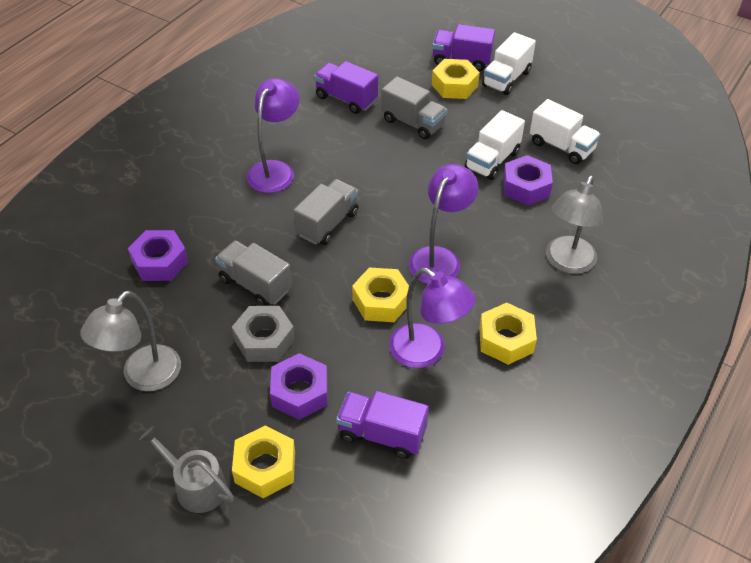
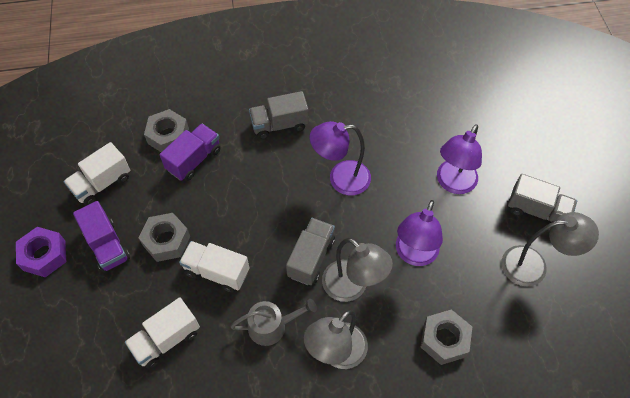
grey lamp: [80,291,181,391] [546,175,603,274] = 2 -> [304,310,368,369] [322,238,393,302] [502,212,599,287] = 3
grey nut: [232,306,295,362] = 1 -> [139,213,190,262] [144,109,189,152] [421,309,472,365] = 3
purple nut: [128,230,188,281] [270,353,327,420] [503,155,553,205] = 3 -> [16,227,66,277] = 1
purple truck: [314,61,378,114] [336,391,429,459] [432,24,495,71] = 3 -> [73,201,130,272] [159,123,221,181] = 2
yellow nut: [232,425,295,498] [352,267,409,322] [432,59,480,99] [479,303,537,365] = 4 -> none = 0

